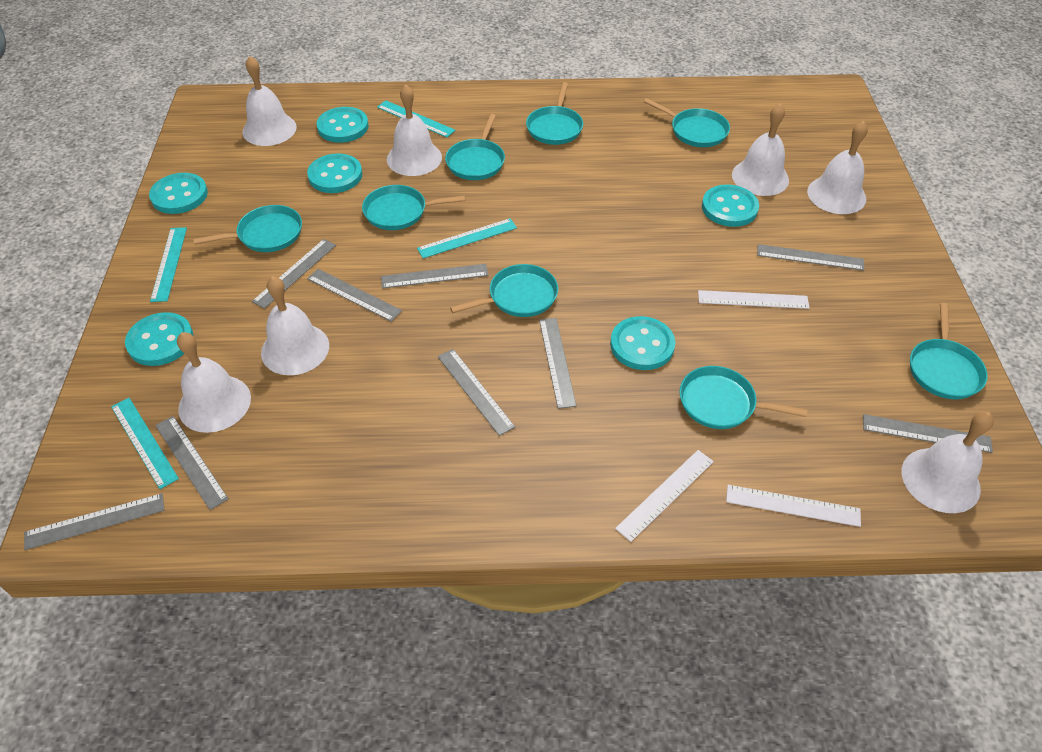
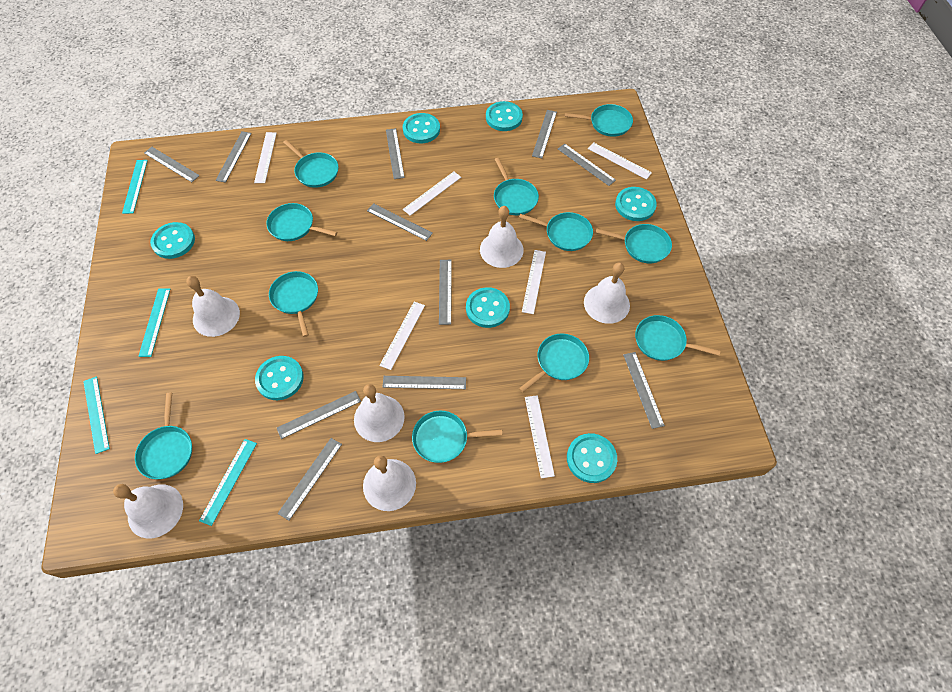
grey ruler: [24,493,164,550] [155,416,229,510] [252,239,336,309] [307,269,402,322] [381,264,489,288] [438,349,515,436] [539,318,576,409] [757,244,864,271] [863,414,993,453] = 9 -> [144,147,200,182] [215,131,252,183] [277,391,361,439] [278,438,342,520] [367,203,433,241] [383,376,466,389] [386,128,405,179] [439,260,452,325] [532,110,557,158] [558,143,616,186] [623,352,665,429] = 11
turquoise button: [125,312,193,366] [149,173,208,214] [307,153,362,193] [316,107,369,143] [610,316,675,370] [702,185,759,227] = 6 -> [150,222,195,259] [255,356,304,400] [403,113,440,143] [466,287,510,328] [486,101,523,131] [567,433,617,483] [615,187,657,221] = 7
turquoise pan: [193,205,302,252] [362,185,465,230] [445,114,505,180] [450,264,558,317] [526,82,583,145] [644,98,730,147] [679,366,807,429] [910,303,988,399] = 8 -> [135,392,192,479] [266,203,337,241] [269,271,318,337] [283,140,338,188] [412,411,502,463] [494,158,539,215] [519,212,593,251] [519,334,589,393] [565,104,633,137] [595,224,672,263] [635,315,720,361] = 11
white bell: [177,332,251,433] [242,56,297,146] [261,276,329,375] [387,84,442,176] [732,103,789,196] [807,121,868,214] [902,411,994,513] = 7 -> [113,484,183,538] [186,276,240,337] [354,384,405,442] [363,456,416,511] [480,206,524,268] [584,262,630,324] = 6
white ruler: [615,450,714,542] [698,290,810,309] [726,485,861,527] = 3 -> [254,132,277,183] [379,302,425,370] [403,171,461,216] [522,250,546,314] [525,395,555,478] [588,142,652,180] = 6

